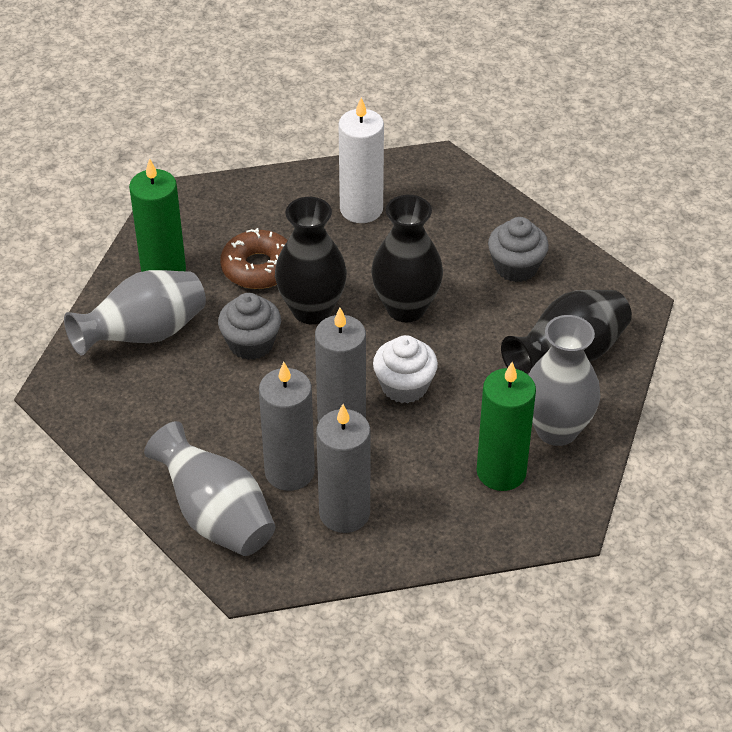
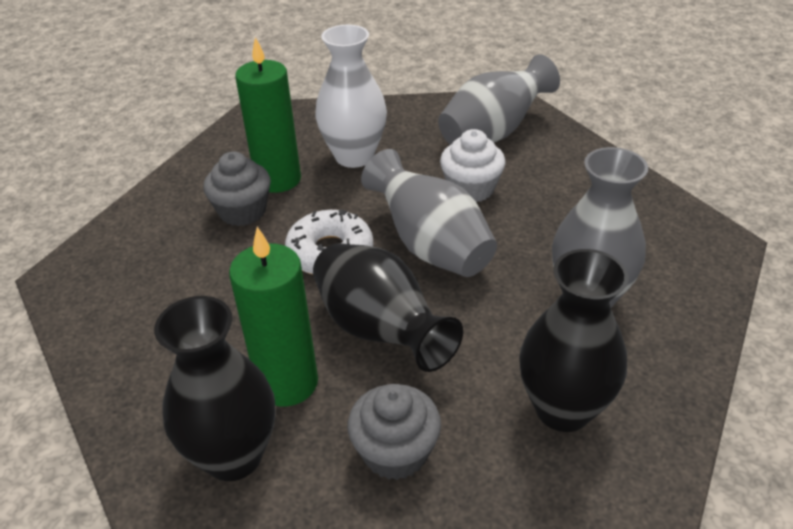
brown donut: [220,228,288,289] = 1 -> none = 0
grey candle: [259,362,315,491] [315,308,366,422] [316,404,371,533] = 3 -> none = 0
white candle: [338,97,384,223] = 1 -> none = 0
white donut: none = 0 -> [285,209,373,274] = 1
white vase: none = 0 -> [315,25,387,168] = 1

